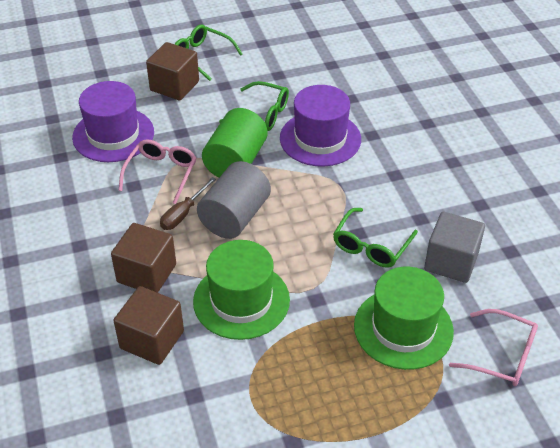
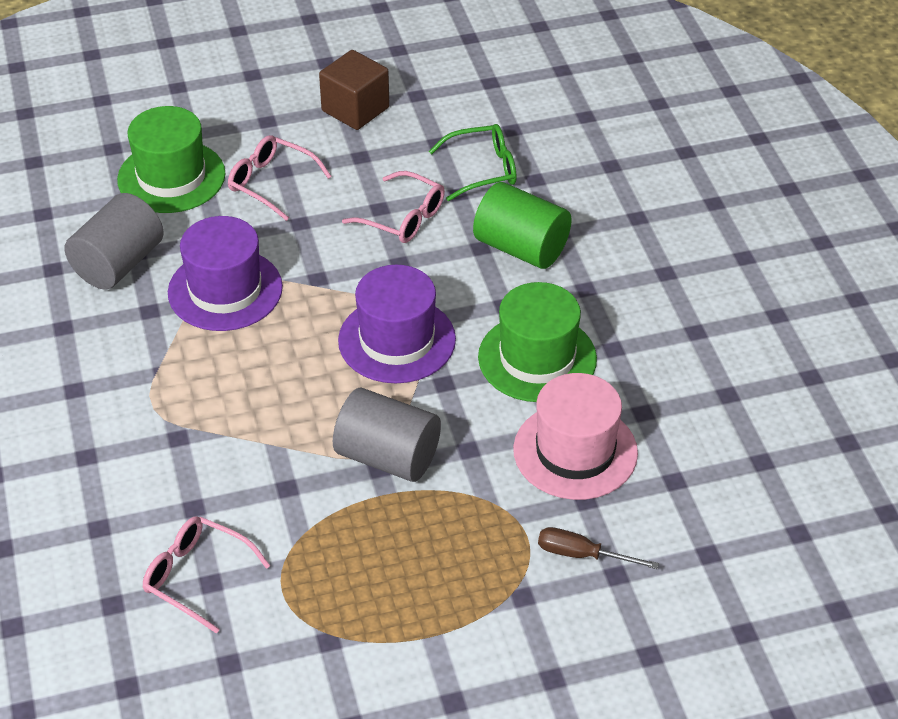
brown cube: [111,223,176,293] [113,286,184,365] [146,42,199,101] = 3 -> [319,50,390,130] = 1
green glasses: [175,25,243,81] [219,81,289,131] [333,208,418,268] = 3 -> [429,124,517,201] = 1
grey cube: [424,212,485,283] = 1 -> none = 0
grey cylinder: [197,161,271,239] = 1 -> [64,193,164,289] [333,388,441,482] = 2
pink glasses: [119,139,197,204] [449,309,538,386] = 2 -> [143,516,270,634] [228,135,332,221] [342,171,445,243] = 3
pink hat: none = 0 -> [513,373,638,500] = 1

